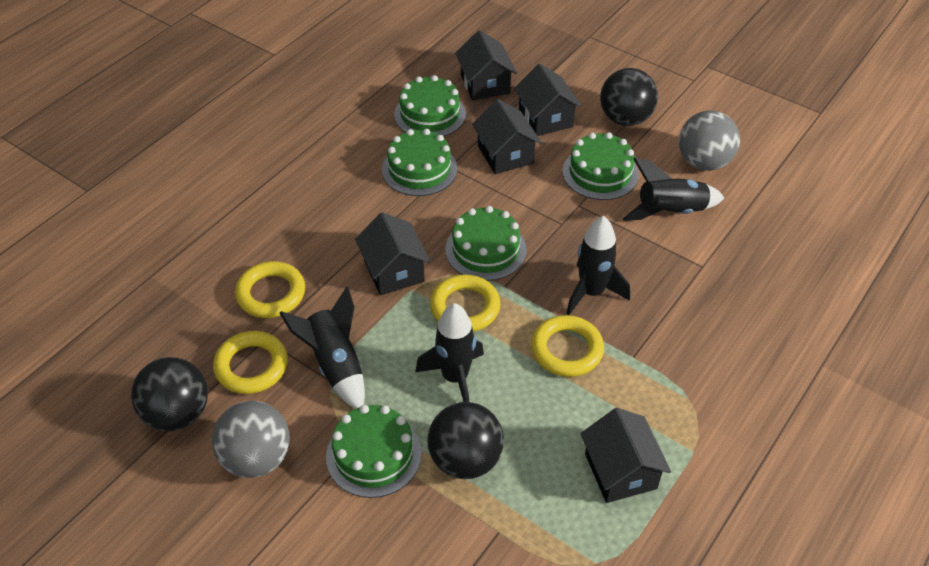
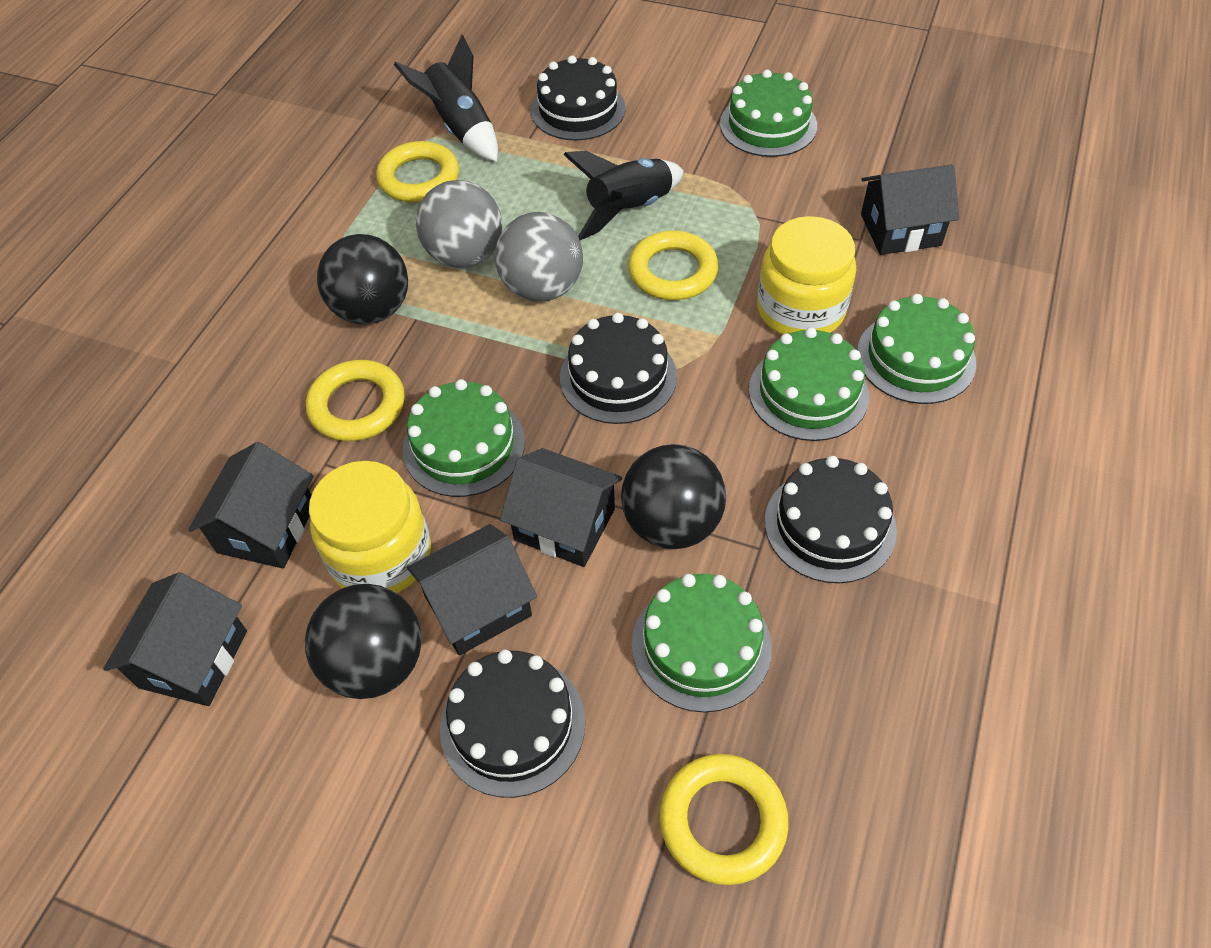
black cake: none = 0 -> [440,649,585,798] [531,56,626,141] [560,313,677,424] [765,456,897,583] = 4
black rocket: [280,286,365,409] [415,303,484,402] [566,216,630,315] [623,158,724,221] = 4 -> [394,35,498,162] [563,151,684,240] = 2
yellow jar: none = 0 -> [309,461,431,593] [757,216,856,335] = 2

